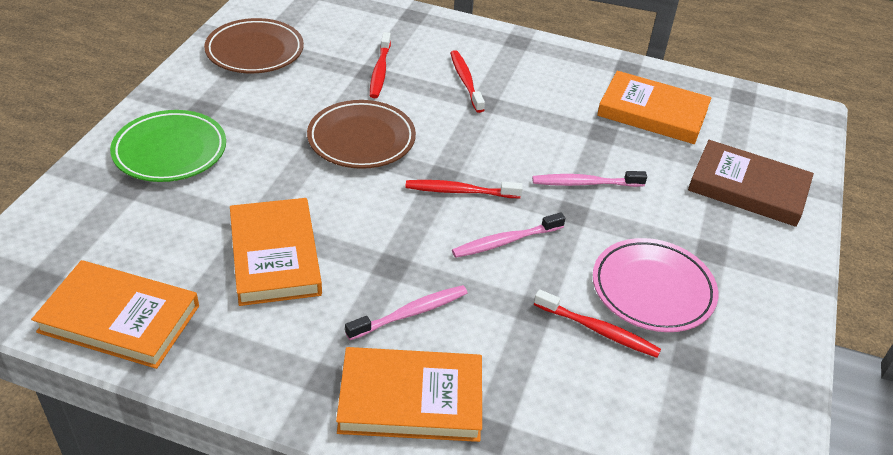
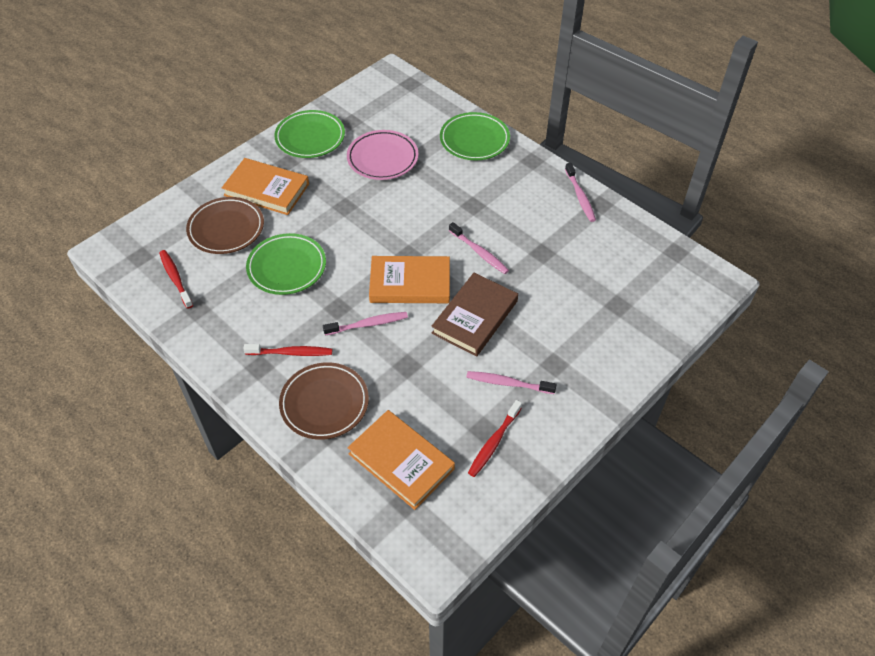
green plate: [110,110,226,182] = 1 -> [246,233,326,295] [274,110,345,158] [440,112,510,160] = 3
orange book: [31,260,199,369] [230,198,322,306] [336,347,482,442] [597,71,712,144] = 4 -> [222,158,309,215] [347,410,455,510] [369,256,450,303] = 3
pink toothbrush: [345,285,468,340] [452,213,566,258] [532,171,647,187] = 3 -> [323,312,408,335] [449,222,509,274] [466,371,557,394] [565,163,596,222] = 4
red toothbrush: [370,32,391,98] [405,180,523,198] [450,50,485,113] [534,289,661,358] = 4 -> [159,250,193,309] [243,344,332,356] [468,400,522,477] = 3

